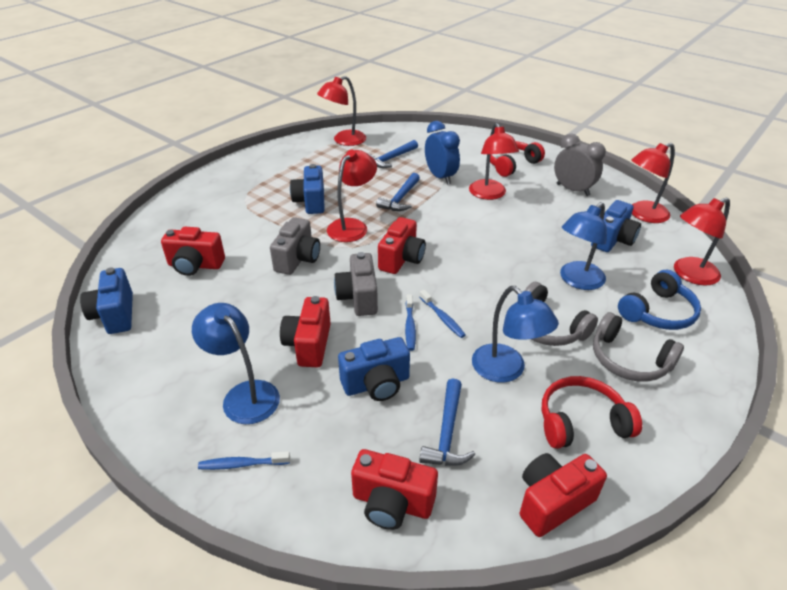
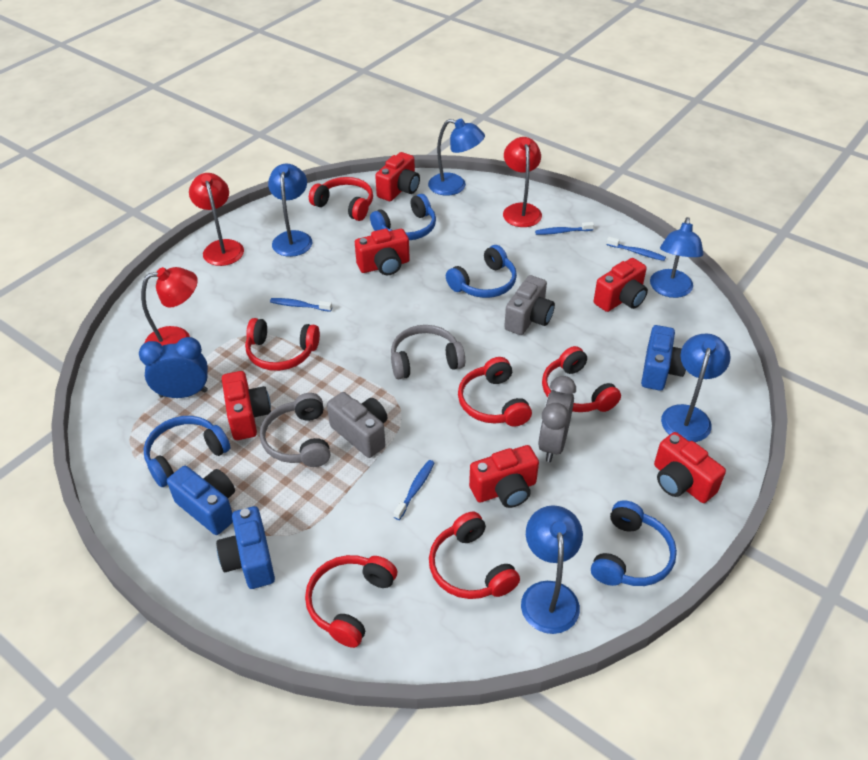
blue camera: [80,268,133,334] [290,164,325,214] [338,337,410,401] [591,200,641,252] = 4 -> [167,466,235,535] [216,506,275,589] [641,325,686,391] = 3
blue hammer: [367,140,418,168] [376,173,420,211] [419,378,475,466] = 3 -> none = 0
blue headphones: [618,270,701,330] = 1 -> [144,416,231,487] [370,194,436,240] [446,245,517,298] [591,500,677,586] = 4
blue lamp: [192,303,280,424] [472,286,559,383] [560,202,607,290] = 3 -> [268,164,312,257] [428,119,485,196] [521,505,583,634] [650,217,704,298] [661,333,731,442] = 5
blue toothbrush: [198,451,290,470] [405,294,416,351] [420,290,466,338] = 3 -> [270,298,332,312] [394,460,434,520] [535,222,594,235] [606,237,666,261] = 4
red camera: [161,227,225,276] [280,296,331,367] [351,449,438,530] [378,217,426,274] [520,453,607,537] = 5 -> [222,371,271,440] [355,229,410,275] [375,152,420,201] [469,445,539,508] [594,258,648,312] [654,432,726,503] = 6
red headphones: [490,141,545,177] [542,376,642,449] = 2 -> [245,318,320,371] [305,555,397,648] [309,177,373,221] [429,511,520,599] [458,357,532,427] [542,346,621,412] = 6
red lamp: [317,76,366,146] [327,150,377,242] [469,123,519,200] [632,143,675,223] [674,198,730,286] = 5 -> [141,267,198,346] [189,173,244,266] [503,137,542,227] = 3

